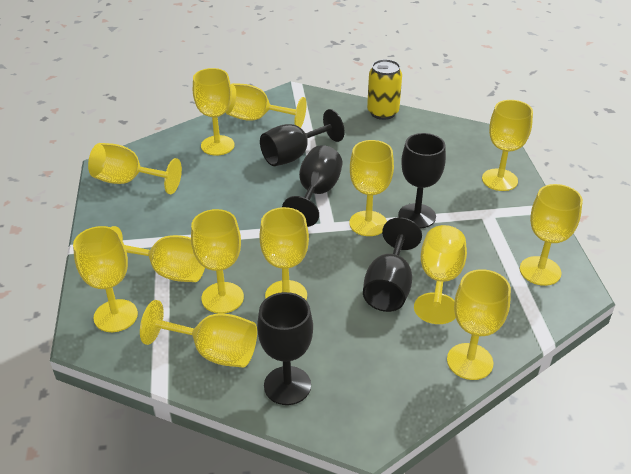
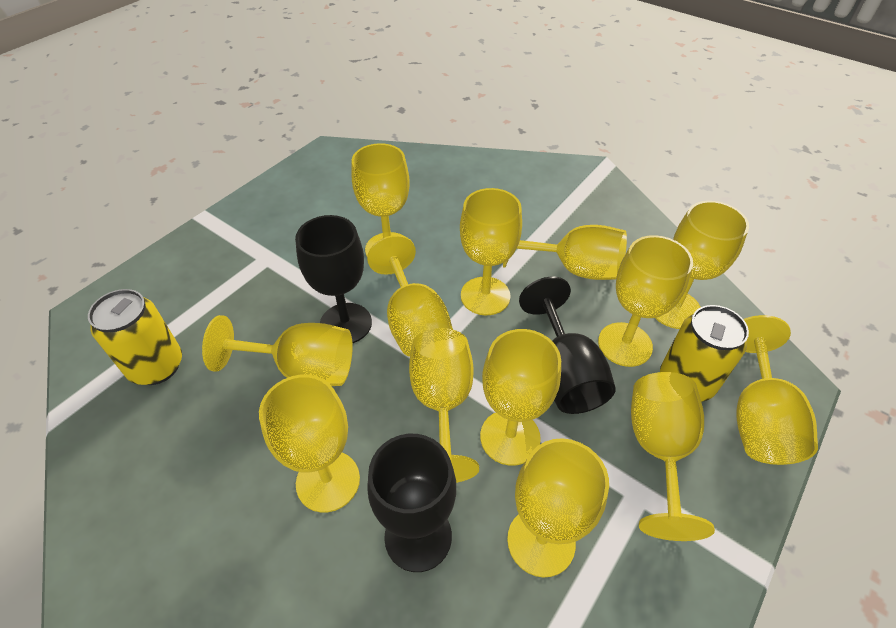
black goblet: [257,292,313,405] [260,109,345,166] [282,145,343,227] [363,217,422,312] [398,133,446,229] = 5 -> [295,215,372,343] [367,434,456,572] [519,277,616,414] = 3
yellow can: [367,59,402,120] = 1 -> [88,289,182,385] [660,305,749,402] = 2

